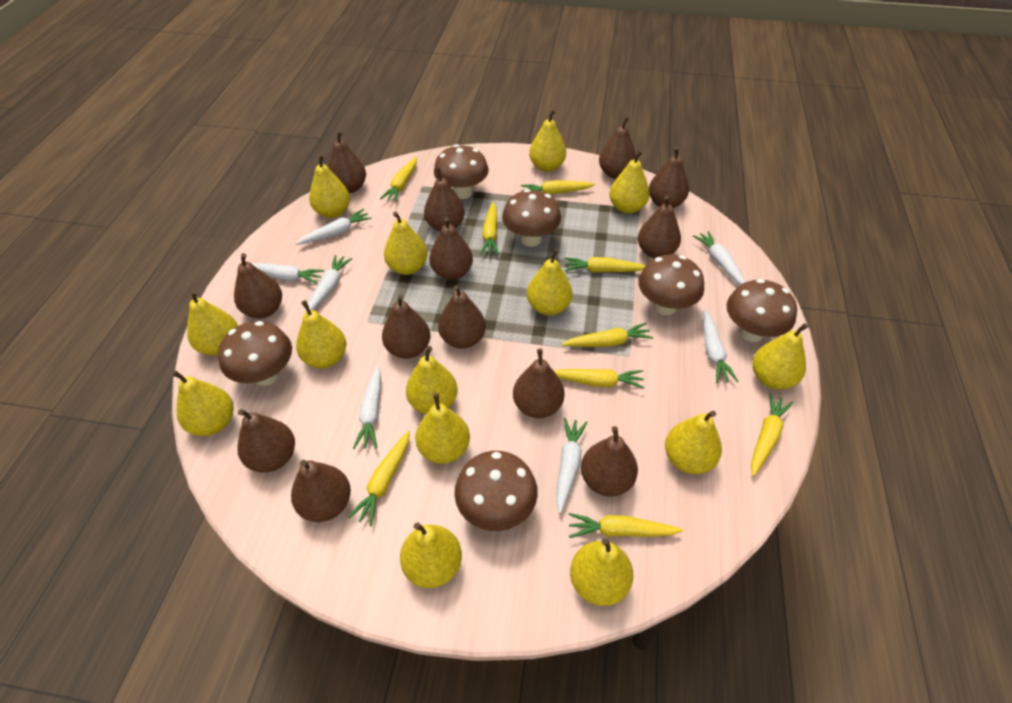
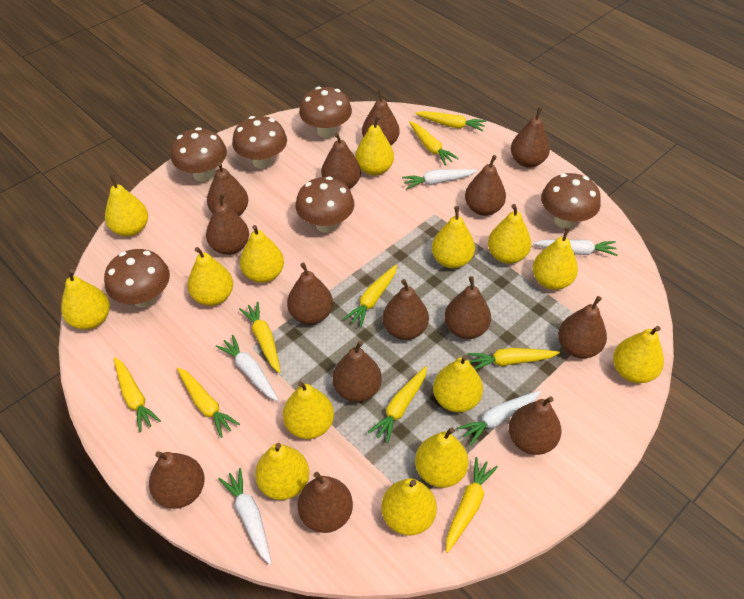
brown pear: [234,253,282,318] [237,409,295,473] [291,460,351,522] [328,131,366,193] [382,294,431,359] [424,167,465,231] [429,217,473,280] [438,285,486,349] [513,349,565,418] [581,426,638,497] [599,116,636,179] [638,196,681,258] [649,147,689,208] = 13 -> [149,451,205,509] [206,193,249,255] [207,162,248,216] [287,263,333,325] [297,472,353,533] [321,133,361,189] [333,341,382,402] [362,89,399,145] [382,279,429,340] [444,276,491,339] [465,155,506,216] [509,396,561,455] [511,107,550,168] [558,296,607,358] = 14
white carrot: [251,263,324,284] [296,209,372,245] [306,255,353,312] [353,365,381,449] [556,418,588,513] [693,231,745,285] [703,310,738,383] = 7 -> [216,335,278,401] [219,468,272,565] [402,169,477,189] [457,391,541,446] [533,239,618,256] = 5

